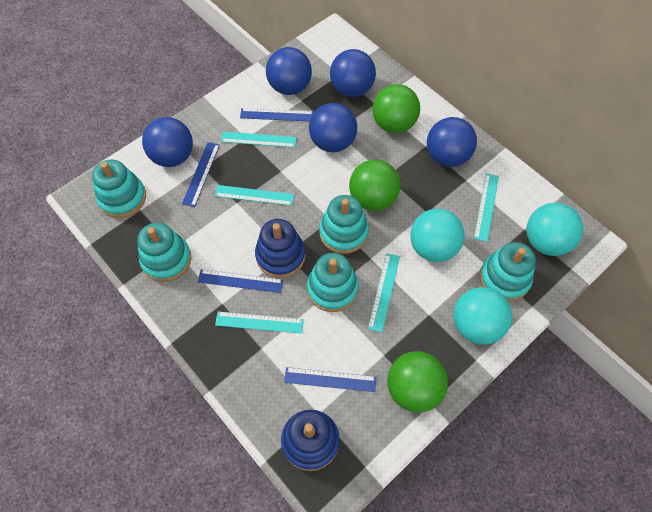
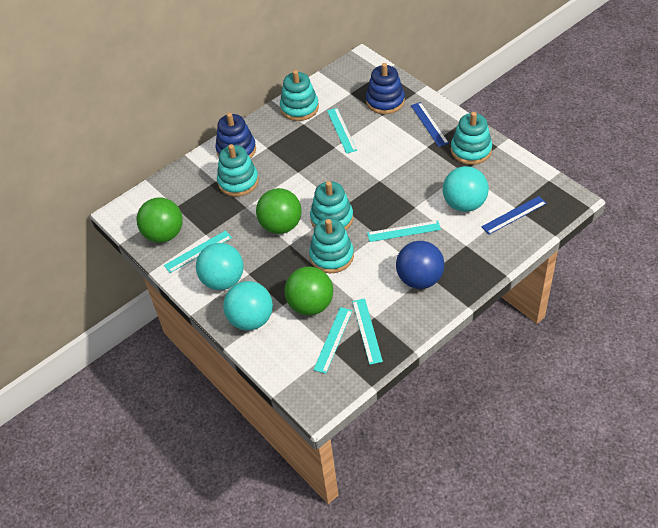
blue ball: [142,117,193,167] [266,47,312,95] [309,103,357,152] [330,49,376,97] [427,117,477,167] = 5 -> [396,241,444,289] = 1
blue ruler: [182,142,220,207] [198,269,283,293] [240,108,314,122] [284,367,376,392] = 4 -> [411,102,449,147] [481,196,547,234] = 2

